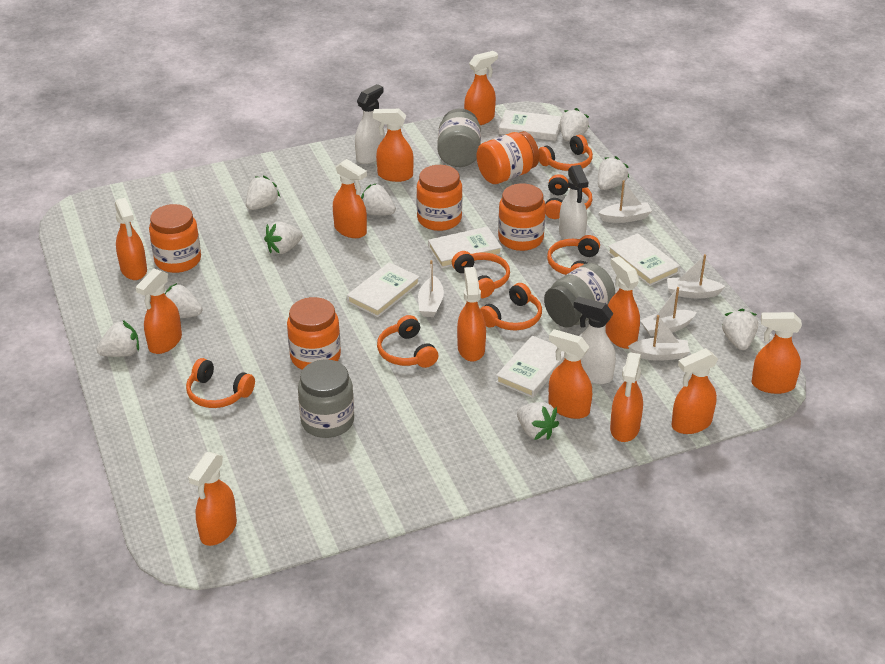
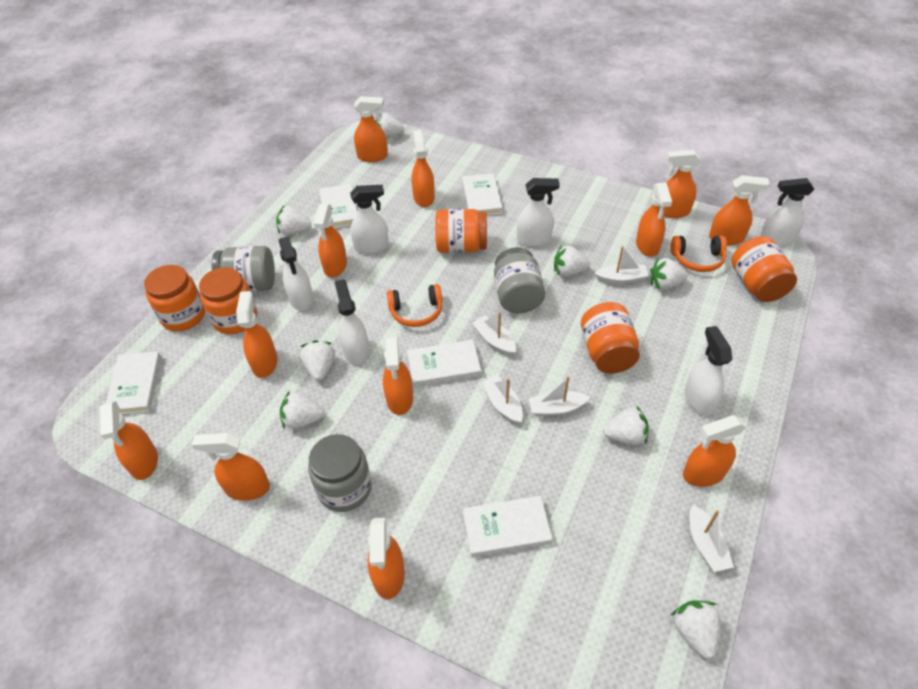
orange headphones: [186,358,255,408] [377,315,438,368] [452,251,510,298] [480,283,542,330] [538,135,593,171] [545,174,592,219] [547,235,600,275] = 7 -> [387,284,442,327] [670,236,727,272] = 2
white spray bottle: [355,84,385,164] [559,165,588,240] [574,297,616,384] = 3 -> [279,236,314,311] [334,279,369,365] [350,185,389,254] [517,178,560,247] [685,326,732,416] [759,178,814,248] = 6
white strawberry: [97,320,139,357] [165,283,202,318] [246,175,280,210] [264,222,302,254] [361,184,396,215] [517,402,559,440] [560,108,589,141] [598,156,629,190] [722,309,758,350] = 9 -> [276,206,311,235] [280,391,324,429] [300,340,335,381] [375,113,404,139] [554,245,590,277] [603,405,649,445] [650,258,688,290] [671,600,721,659] = 8

